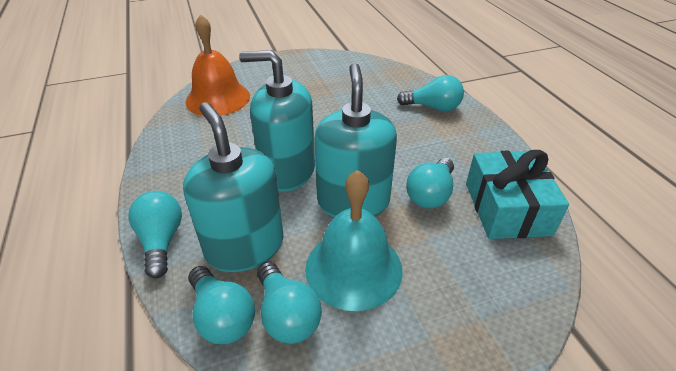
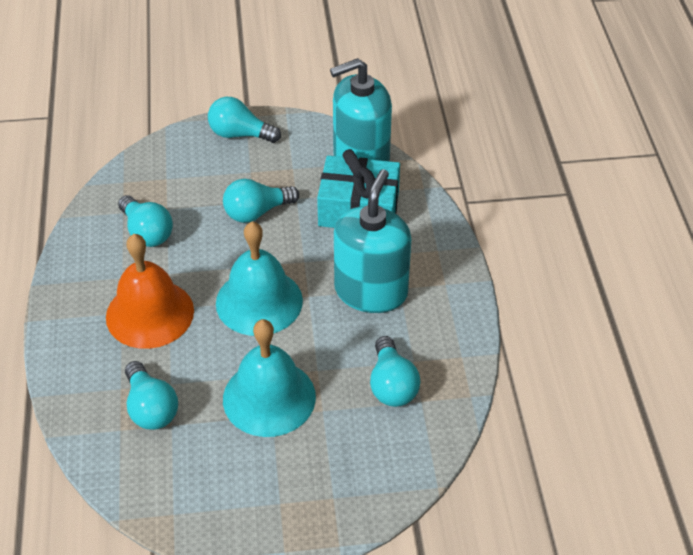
turquoise bell: [305,170,403,311] = 1 -> [216,221,303,336] [223,319,316,437] = 2
turquoise soap dispenser: [183,102,283,272] [239,50,315,192] [314,63,397,217] = 3 -> [330,58,392,161] [334,169,411,313] = 2

